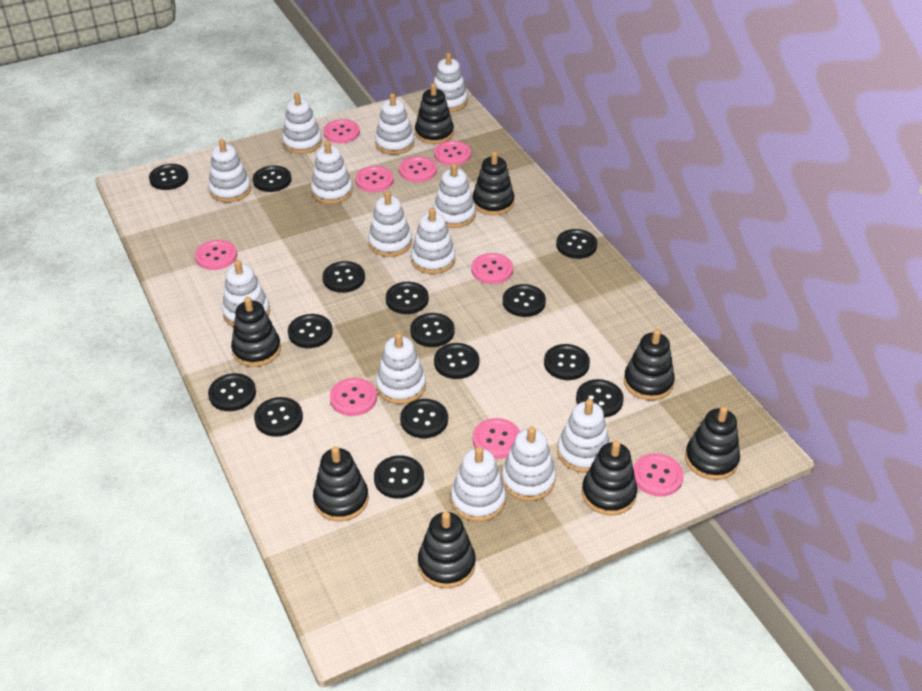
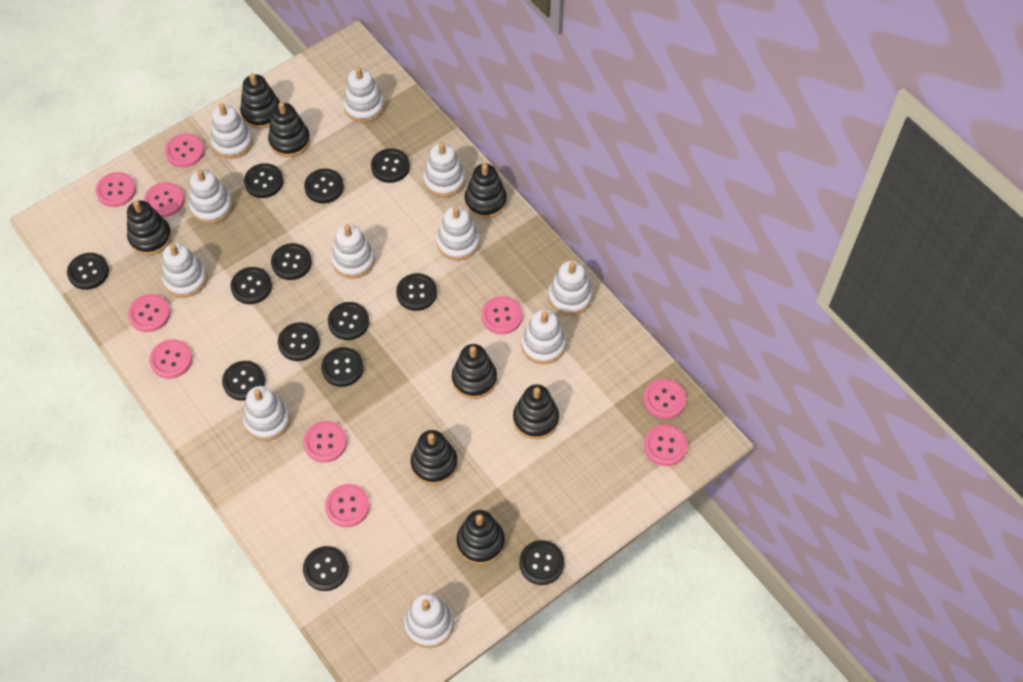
black button: [149,164,188,190] [208,373,256,411] [253,166,292,192] [254,397,303,437] [288,314,333,348] [323,261,365,293] [374,455,424,499] [386,282,429,314] [400,399,448,438] [410,313,455,347] [434,343,479,379] [503,284,546,317] [544,344,590,380] [556,229,597,259] [576,379,624,418] = 15 -> [67,253,109,290] [222,361,265,401] [230,267,272,304] [244,163,283,198] [271,243,312,280] [278,322,320,361] [303,546,349,591] [304,169,344,203] [321,347,364,387] [328,302,369,340] [371,148,410,183] [396,273,437,311] [519,540,564,585] = 13
pink button: [195,240,237,270] [323,119,360,143] [330,378,377,416] [355,166,394,192] [399,156,437,182] [434,141,471,166] [472,253,513,284] [473,418,520,459] [633,453,684,497] = 9 -> [95,172,136,207] [128,294,170,332] [144,182,184,218] [149,339,192,379] [165,134,204,167] [303,421,347,463] [325,484,370,527] [481,296,522,334] [643,379,686,419] [644,425,687,466] = 10
white stacking toy: [209,139,251,203] [222,260,270,327] [282,93,322,154] [311,140,353,204] [368,191,412,257] [375,93,415,155] [376,333,426,404] [411,208,455,274] [433,163,476,228] [434,53,468,112] [451,447,506,522] [502,426,556,501] [557,399,610,473] = 13 -> [162,243,207,298] [189,169,233,224] [211,104,253,159] [243,386,290,441] [331,224,375,279] [343,67,384,123] [404,594,454,648] [423,143,465,197] [437,206,480,261] [521,309,566,364] [548,260,592,315] = 11

